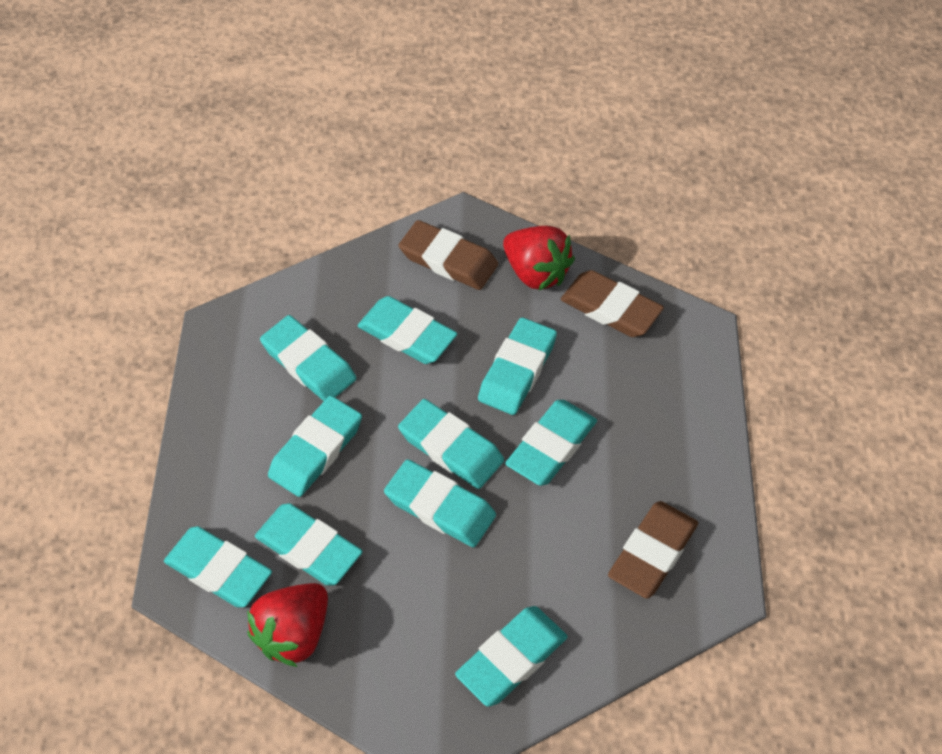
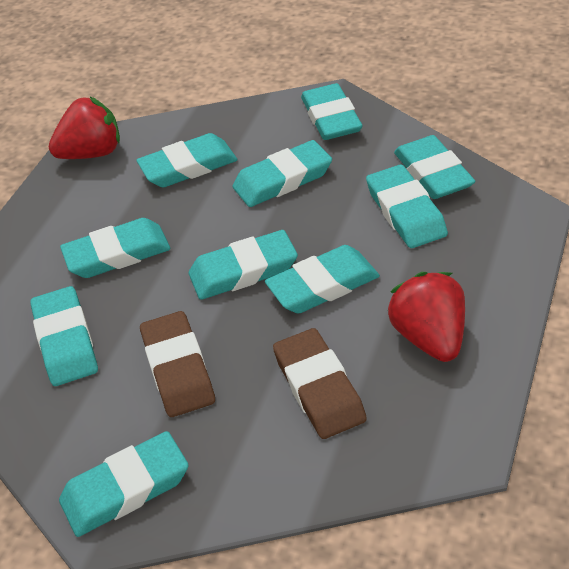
brown eraser: [399,220,498,290] [561,270,664,337] [608,501,698,598] = 3 -> [140,311,215,417] [273,328,367,439] = 2

